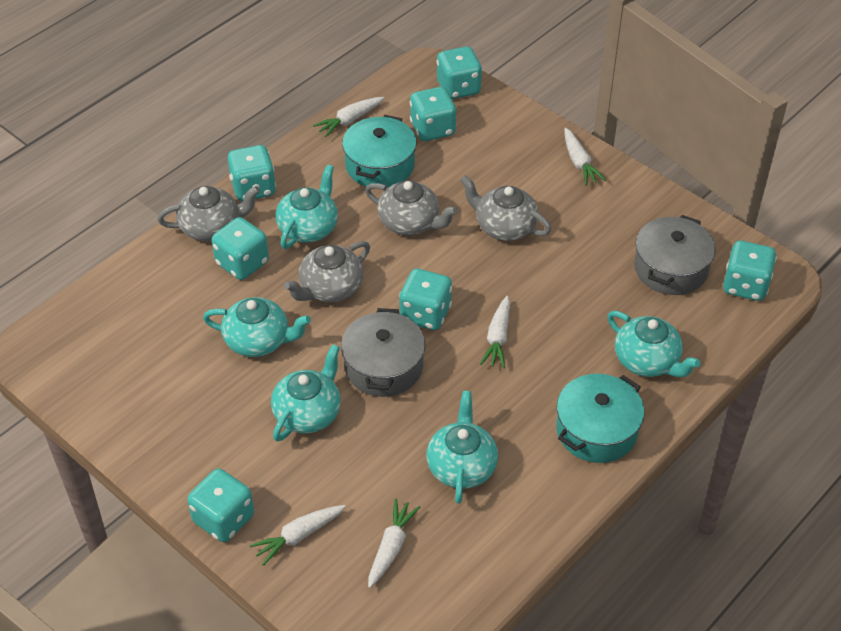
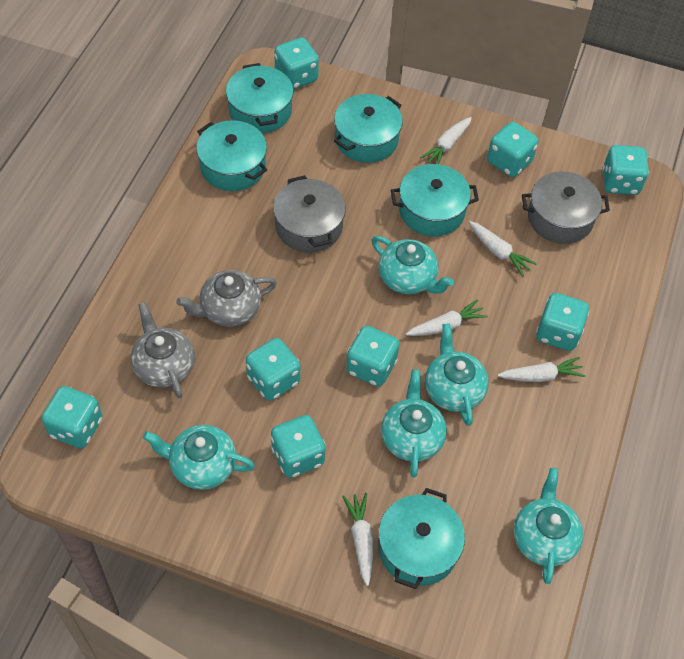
grey teapot: [157,186,260,241] [284,241,370,302] [365,180,458,235] [460,175,551,241] = 4 -> [131,302,195,398] [176,270,277,327] = 2
turquoise dice: [187,469,254,542] [212,217,269,280] [228,145,276,201] [399,268,452,330] [410,87,456,141] [437,46,482,99] [723,241,777,301] = 7 -> [42,386,102,448] [246,338,300,401] [271,415,326,478] [274,38,319,90] [346,326,399,387] [487,122,538,177] [536,293,589,351] [602,145,649,195] = 8
turquoise pot: [342,115,416,188] [556,374,644,463] = 2 -> [196,120,267,191] [226,63,294,133] [334,94,403,163] [378,488,465,589] [391,164,479,236] = 5

